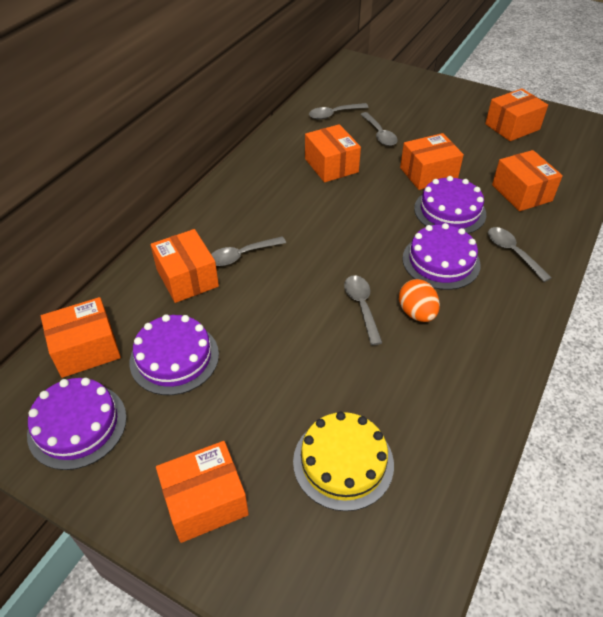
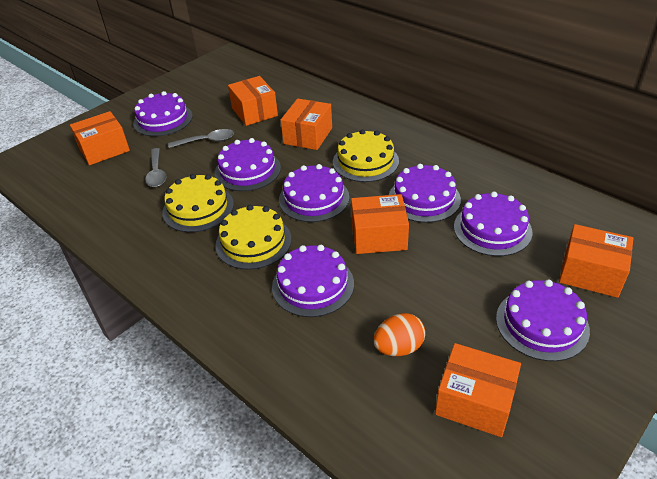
grey spoon: [211,236,286,266] [309,103,369,120] [344,275,382,345] [360,112,398,146] [488,227,551,282] = 5 -> [145,148,166,187] [168,129,234,148] = 2
orange box: [41,297,121,378] [150,229,219,303] [156,441,249,543] [305,124,361,182] [400,133,464,190] [485,88,548,141] [492,150,563,211] = 7 -> [70,111,130,165] [228,76,278,126] [281,99,332,150] [351,194,409,254] [435,343,521,437] [559,224,633,298] = 6
purple cake: [27,378,127,470] [130,314,219,395] [402,223,481,290] [414,176,486,234] = 4 -> [133,91,193,136] [215,138,281,191] [272,245,354,317] [279,164,349,222] [389,164,461,223] [454,191,532,256] [496,280,590,361] = 7
yellow cake: [293,411,394,511] = 1 -> [162,174,234,232] [216,205,291,270] [333,129,399,182] = 3

